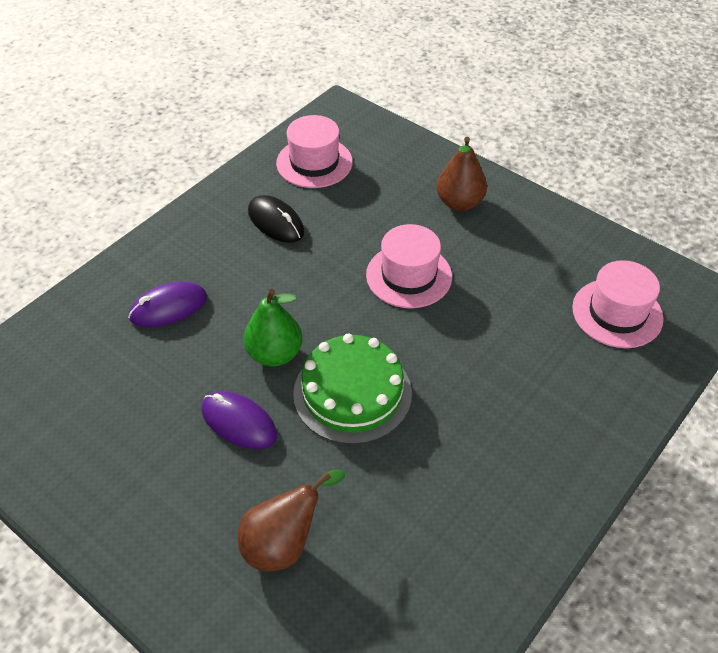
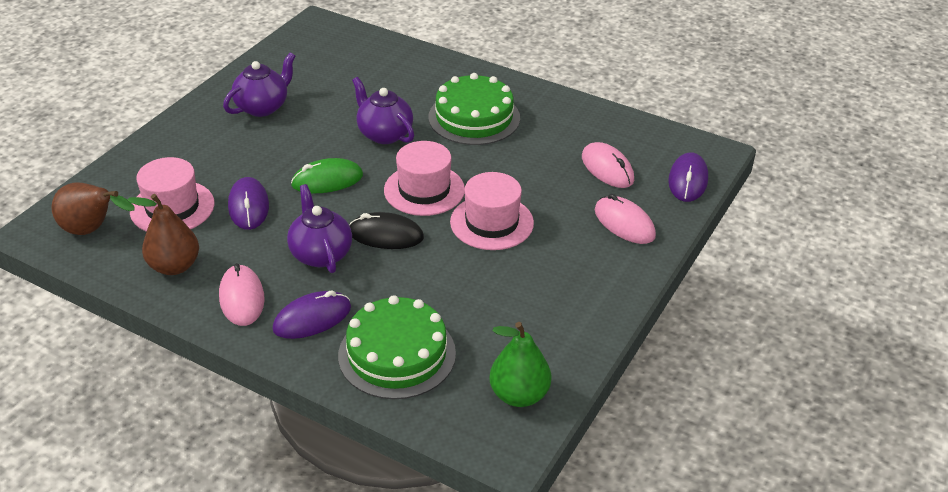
green cake: [293,334,412,444] = 1 -> [338,295,456,399] [428,73,520,145] = 2
green mouse: none = 0 -> [291,158,363,193] = 1
pink mouse: none = 0 -> [219,263,265,326] [582,142,634,188] [595,194,656,244] = 3
purple mouse: [128,282,207,327] [202,391,277,449] = 2 -> [228,177,269,230] [272,290,351,339] [668,153,708,202] = 3
purple teapot: none = 0 -> [223,52,295,117] [287,184,352,273] [352,77,414,144] = 3

